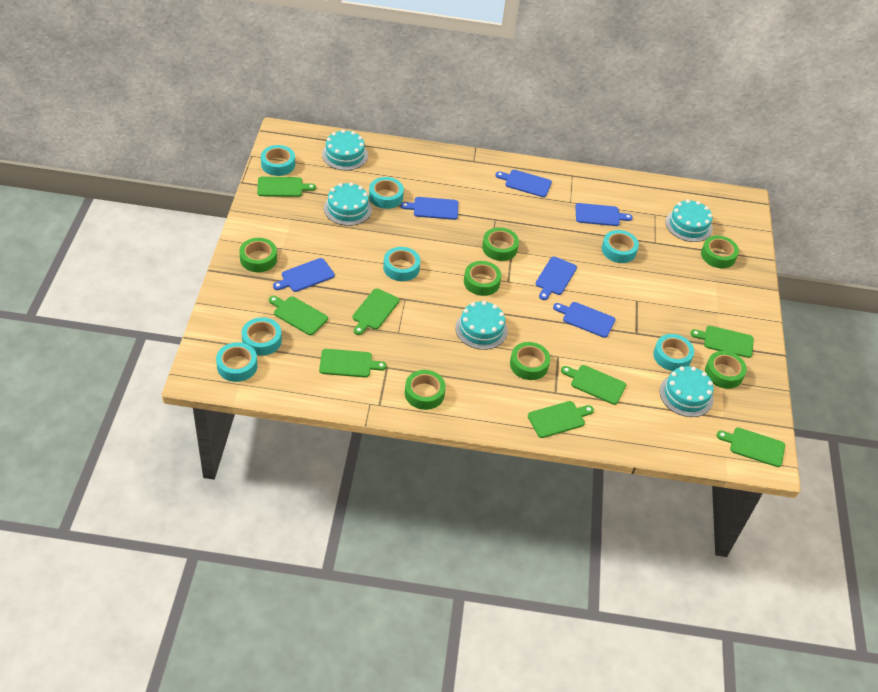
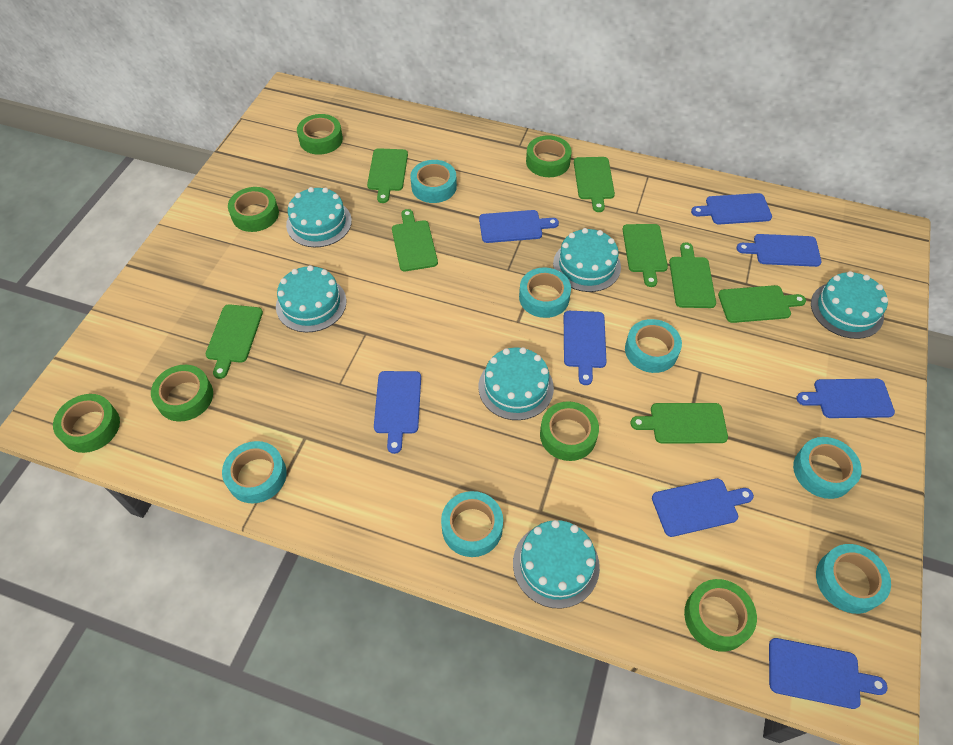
blue cutting board: [273,258,335,292] [400,197,458,220] [495,170,552,197] [536,257,577,300] [553,302,616,338] [575,203,633,226] = 6 -> [374,371,421,454] [479,210,559,243] [564,311,607,385] [652,478,754,537] [691,193,772,224] [736,234,822,267] [769,638,888,709] [796,379,895,418] = 8
turquoise cake: [322,130,368,170] [324,182,372,226] [455,301,508,350] [660,366,714,417] [666,200,712,242] = 5 -> [276,265,346,332] [286,187,352,247] [478,347,554,420] [513,520,600,609] [553,228,621,292] [811,271,888,339] = 6

